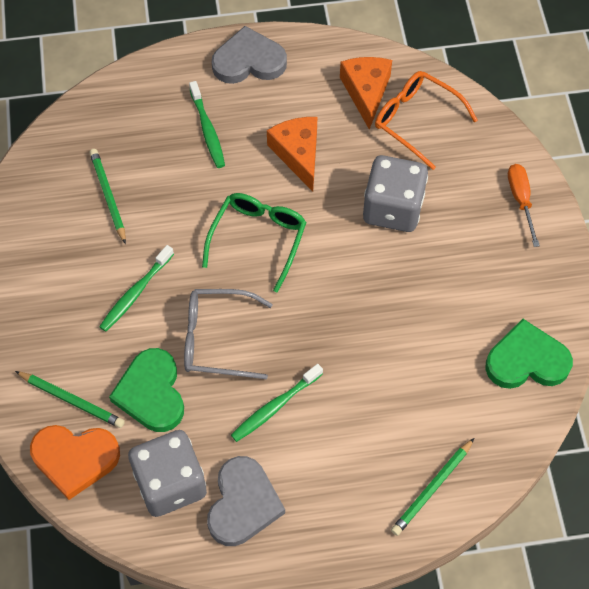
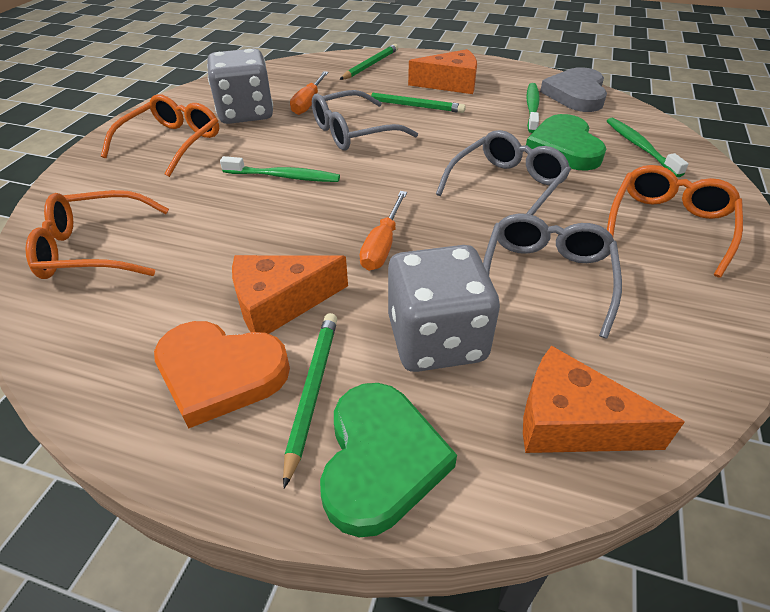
green glasses: [202,193,307,293] = 1 -> none = 0
grey glasses: [184,289,273,379] = 1 -> [312,90,418,150] [436,130,571,215] [483,213,622,339] = 3
grey heart: [207,456,285,546] [212,26,287,84] = 2 -> [540,67,607,112] = 1
orange cheese: [267,117,317,191] [340,57,392,130] = 2 -> [232,255,348,334] [408,49,477,94] [523,345,685,453] = 3
orange glasses: [375,71,478,170] = 1 -> [25,190,169,279] [101,94,219,177] [607,165,743,278] = 3
orange screwdriver: [508,164,540,247] = 1 -> [290,71,329,115] [360,191,407,271] = 2

